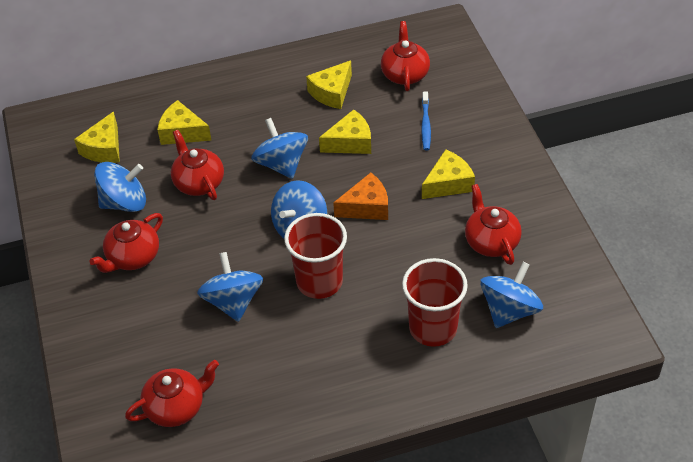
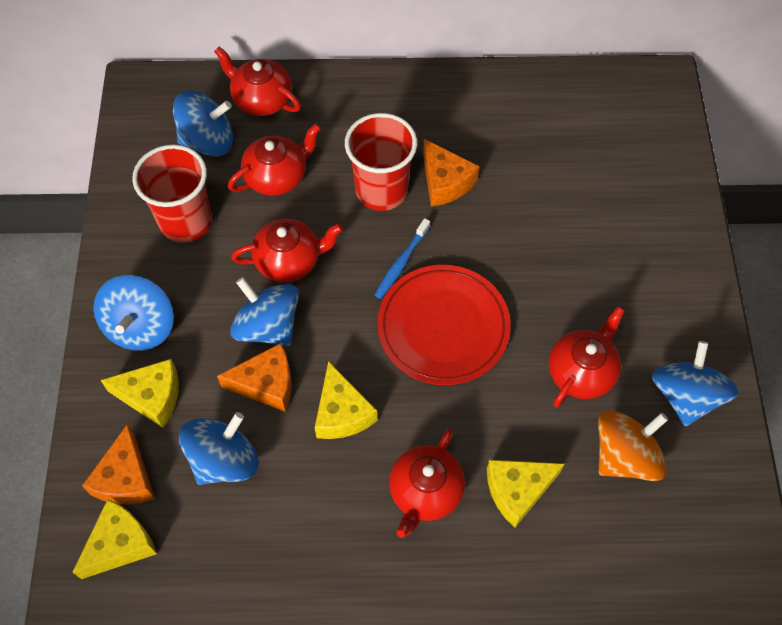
orange cheese: [333,172,388,220] = 1 -> [82,424,155,505] [217,343,292,412] [423,139,479,207] = 3
orange spinning top: none = 0 -> [598,410,668,481] = 1
red plate: none = 0 -> [377,265,511,385] = 1
yellow cheese: [74,111,120,163] [158,100,211,145] [306,60,352,109] [319,109,371,154] [422,149,475,199] = 5 -> [72,499,157,579] [100,359,179,428] [315,361,377,439] [487,460,564,528] = 4

